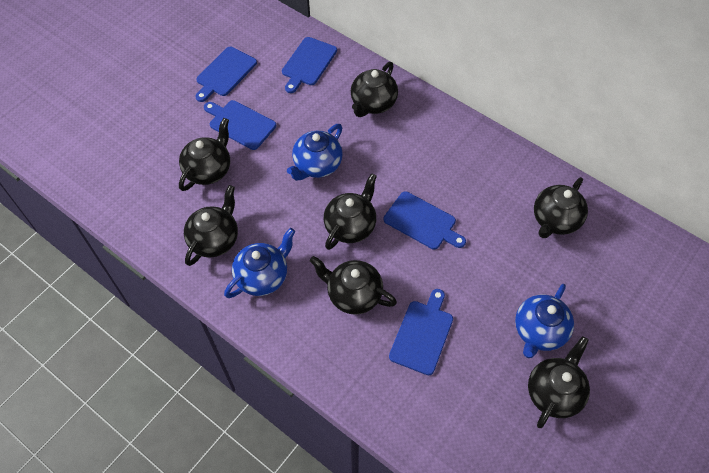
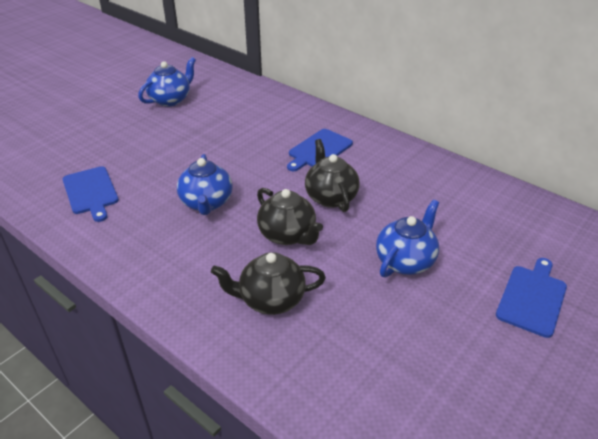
black teapot: [179,118,230,191] [184,185,238,266] [310,256,397,315] [324,173,377,250] [351,62,398,117] [528,336,590,428] [534,177,588,238] = 7 -> [211,252,326,315] [257,188,323,245] [305,139,360,212] = 3
blue cutting board: [195,47,257,102] [204,100,276,150] [282,37,337,93] [383,191,466,250] [389,289,453,375] = 5 -> [63,166,119,222] [287,129,353,171] [496,258,567,338] = 3

